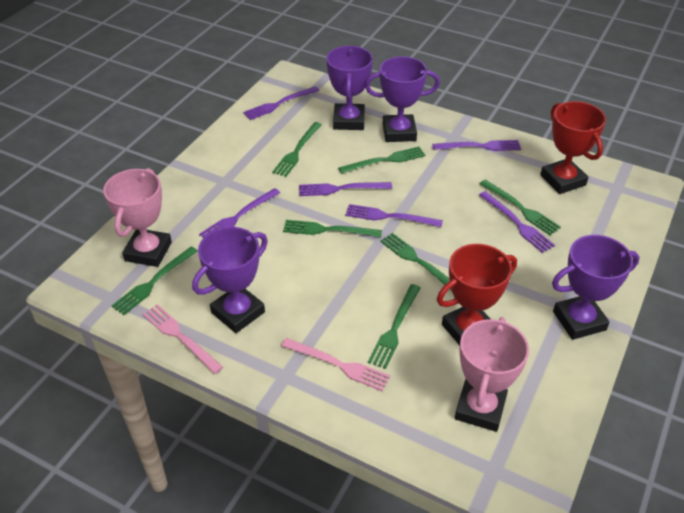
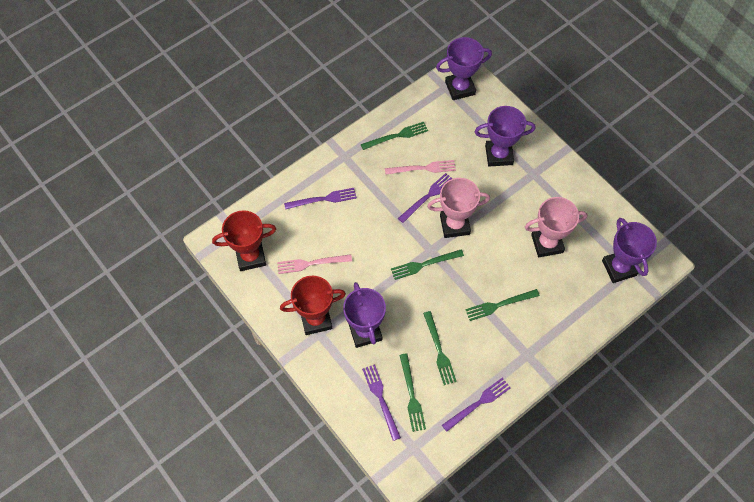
green fork: [112,246,198,315] [272,122,322,177] [283,220,382,237] [338,146,425,174] [368,284,421,369] [380,233,452,291] [480,180,561,235] = 7 -> [361,122,428,150] [391,249,464,280] [399,353,426,432] [423,311,457,385] [465,289,540,321] = 5
purple fork: [199,188,280,238] [243,86,319,120] [299,182,392,196] [346,204,443,227] [432,140,521,151] [479,191,555,253] = 6 -> [284,188,357,209] [362,364,401,441] [398,173,452,223] [442,378,511,432] = 4

